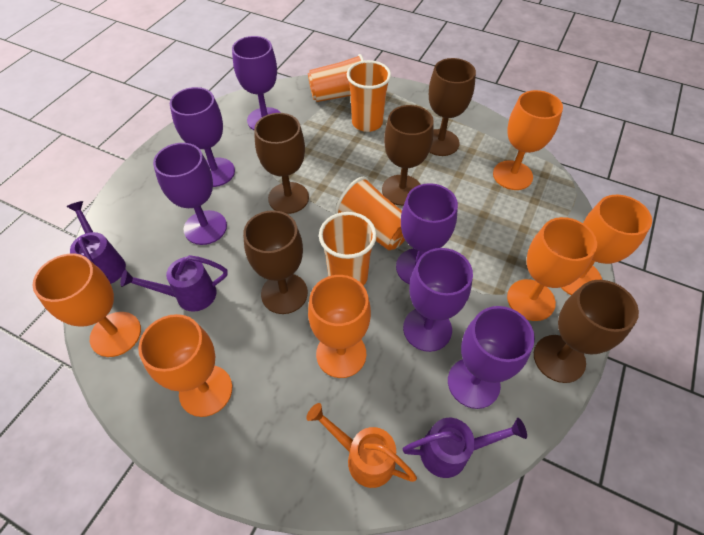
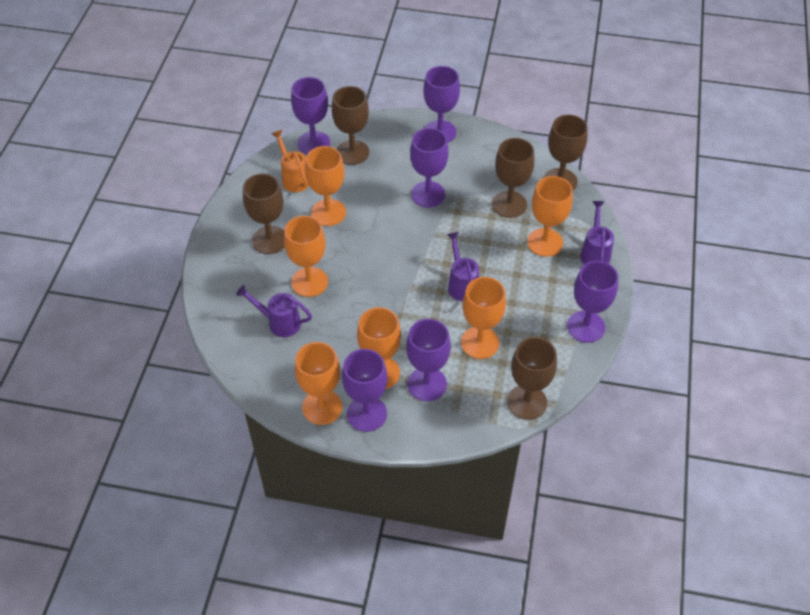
orange cup: [308,54,364,102] [319,212,377,286] [335,177,405,250] [347,60,391,132] = 4 -> none = 0

